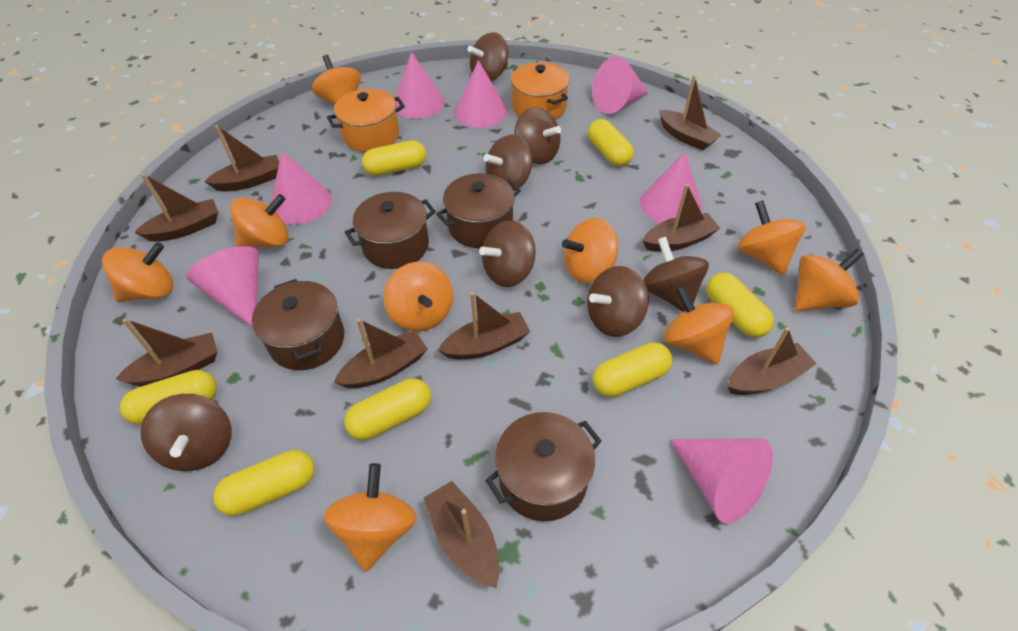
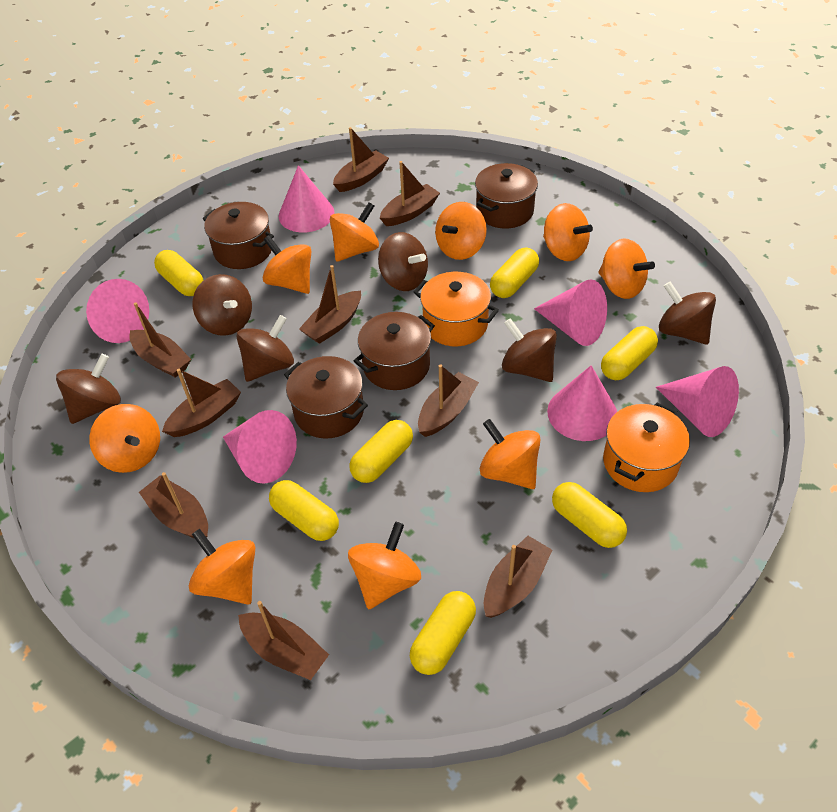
brown spinning top: [141,394,232,471] [468,32,508,81] [479,220,536,287] [483,134,533,191] [515,107,561,164] [587,266,649,337] [643,237,709,312] = 7 -> [56,354,121,424] [193,274,252,336] [237,315,294,382] [378,232,428,291] [502,318,557,382] [659,282,716,345] = 6
pink cone: [186,246,259,328] [270,151,332,225] [395,52,445,119] [455,60,507,128] [592,57,648,114] [640,152,703,223] [670,438,773,523] = 7 -> [86,279,149,343] [223,410,297,484] [279,165,334,233] [534,279,607,346] [547,365,617,441] [656,366,739,437] = 6

